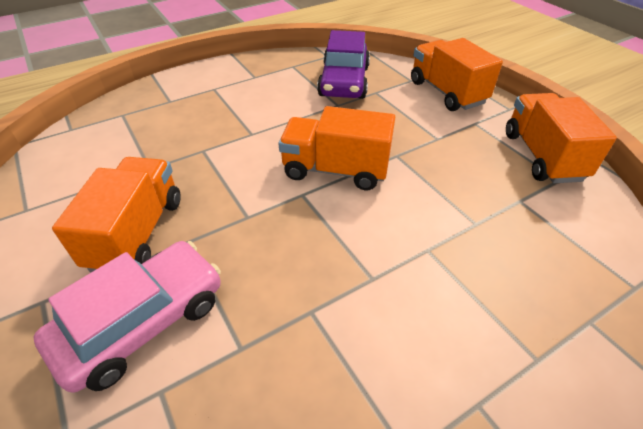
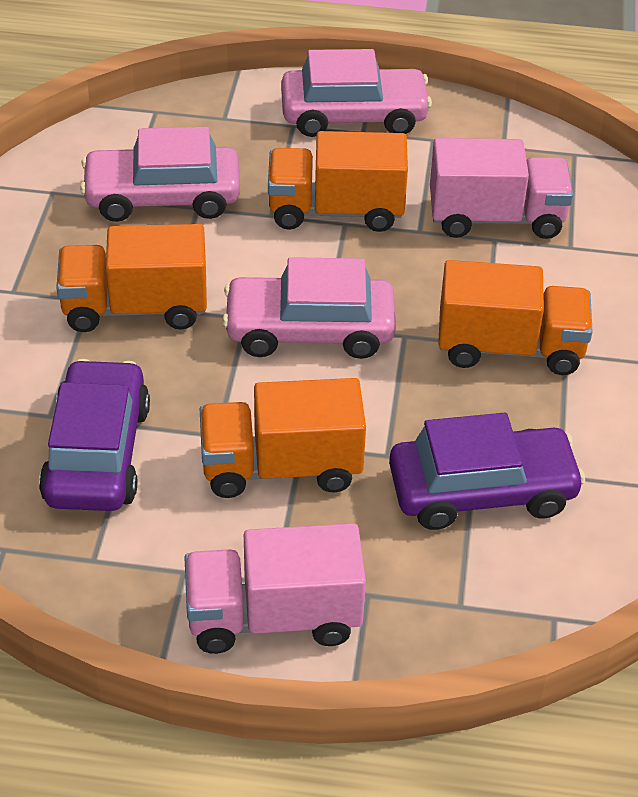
pink car: [34,241,221,393] = 1 -> [80,127,240,222] [222,257,396,359] [281,49,432,137] = 3
pink truck: none = 0 -> [184,523,366,654] [430,138,573,239] = 2
purple car: [317,30,370,99] = 1 -> [39,359,150,511] [389,413,585,530] = 2

